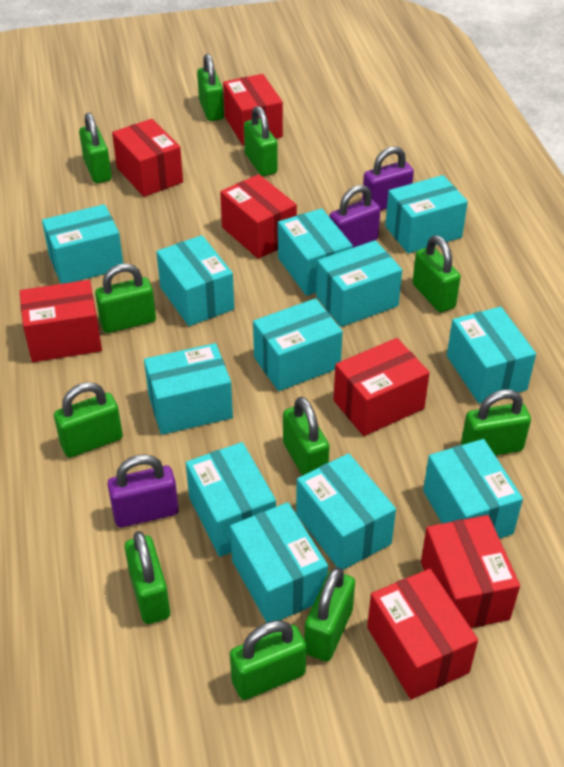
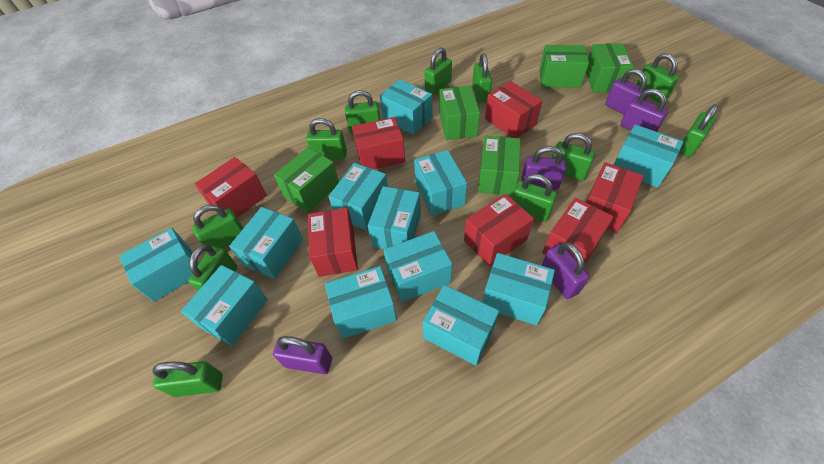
green box: none = 0 -> [274,147,339,213] [439,85,480,140] [478,136,521,196] [539,45,589,88] [586,43,634,93] = 5
purple padlock: [107,454,179,528] [329,185,381,248] [362,146,414,210] = 3 -> [273,336,332,374] [521,146,566,190] [541,242,589,299] [605,69,648,114] [620,88,668,132] = 5

